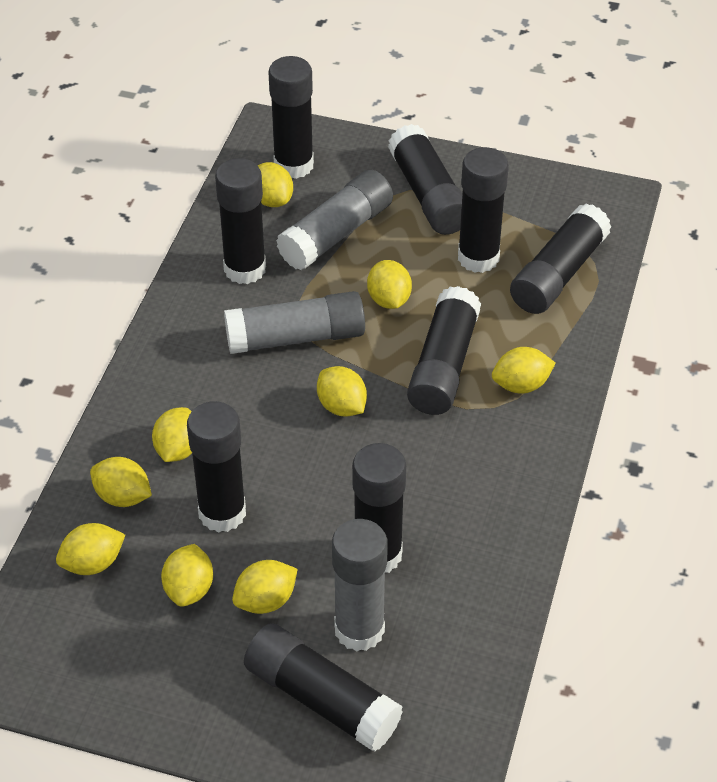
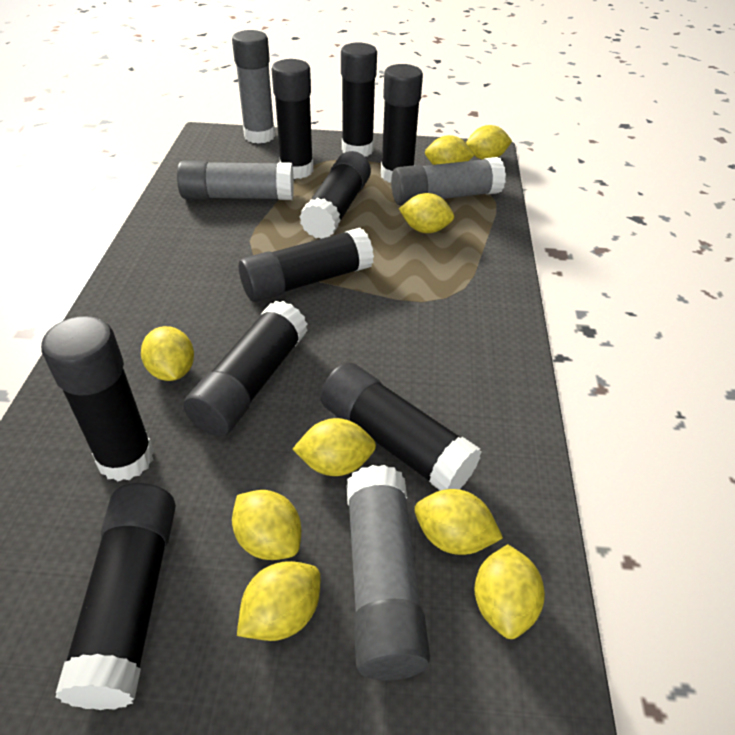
grey glue stick: [224,291,365,354] [276,170,393,270] [332,519,388,652] = 3 -> [177,160,294,200] [232,30,275,144] [346,465,430,681] [391,157,506,205] = 4

